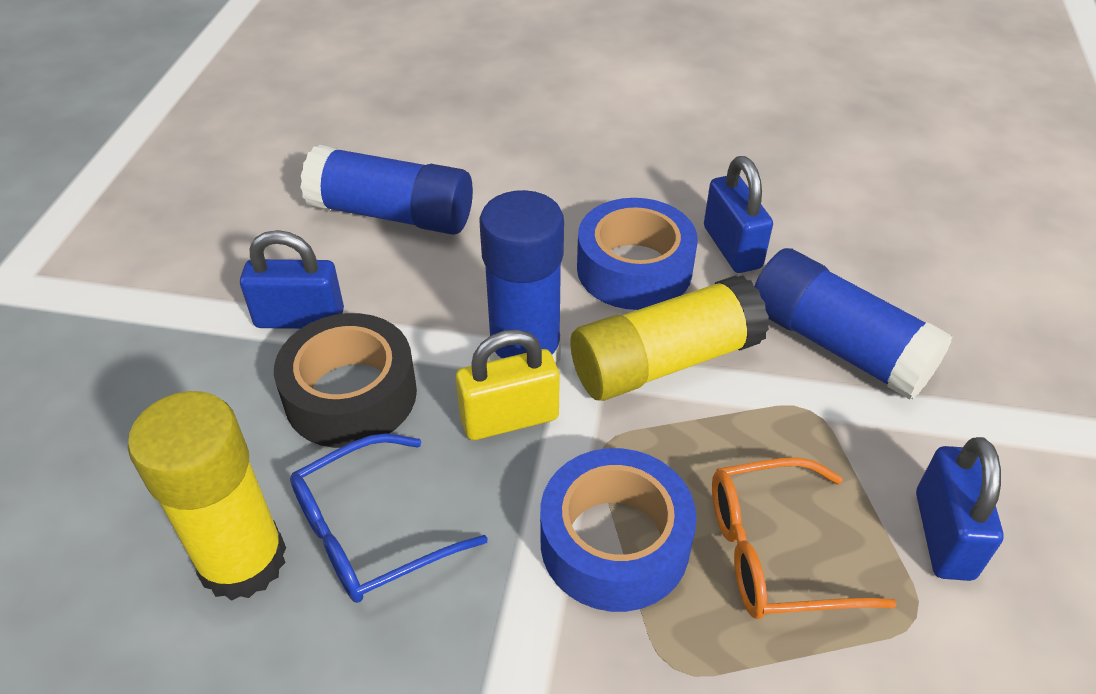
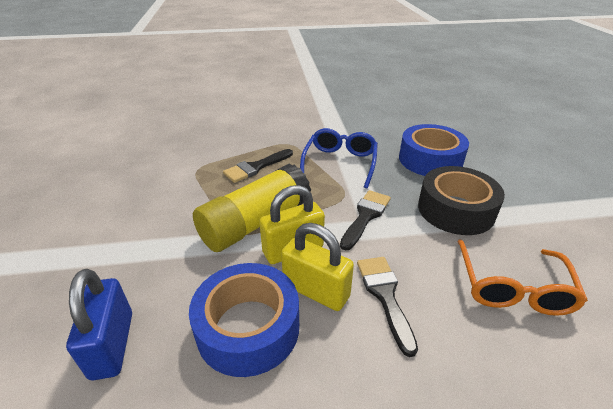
black brush: none = 0 -> [223,149,293,183] [340,190,391,251] [357,257,418,357] = 3
blue glue stick: [300,145,473,235] [480,190,564,363] [754,248,953,400] = 3 -> none = 0
blue padlock: [240,230,344,329] [704,156,773,273] [916,437,1004,581] = 3 -> [66,269,132,380] = 1
yellow glue stick: [128,391,286,601] [570,275,769,401] = 2 -> [193,164,311,252] = 1
yellow padlock: [456,329,560,440] = 1 -> [259,185,325,264] [281,223,354,311] = 2

